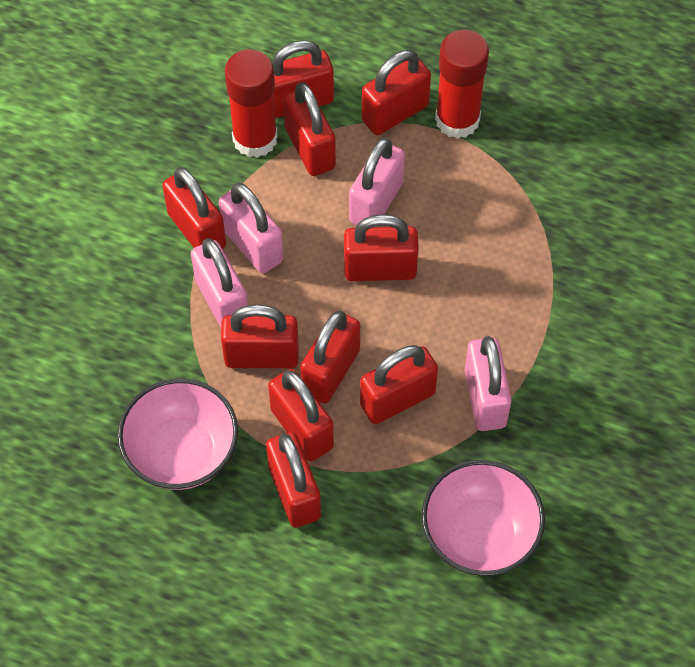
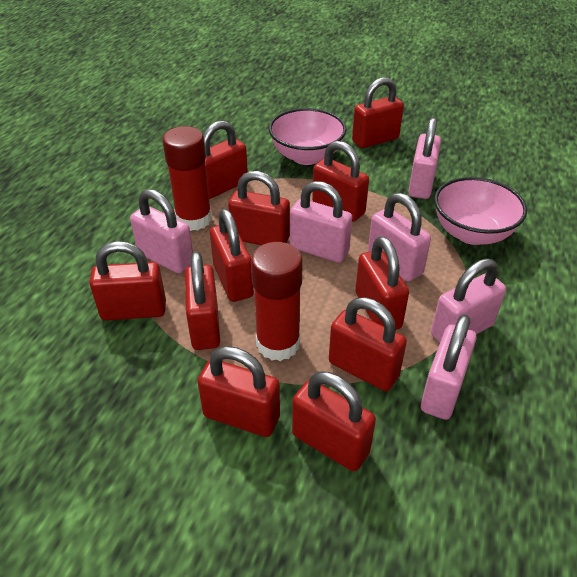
pink padlock: [191,238,248,327] [219,183,284,273] [349,138,405,227] [465,336,512,431] = 4 -> [130,189,193,274] [290,181,352,263] [368,193,431,282] [408,117,441,199] [421,314,477,420] [431,259,506,343] = 6
red padlock: [162,167,226,249] [221,304,299,368] [266,432,321,528] [268,369,334,461] [272,40,334,118] [283,82,336,176] [300,311,360,403] [344,214,419,281] [360,345,438,424] [362,50,431,135] = 10 -> [89,241,166,320] [185,251,220,350] [197,346,280,437] [203,120,248,199] [210,209,254,302] [228,171,290,245] [292,372,376,471] [312,141,369,222] [329,297,407,391] [352,77,404,148] [355,236,409,330] = 11

